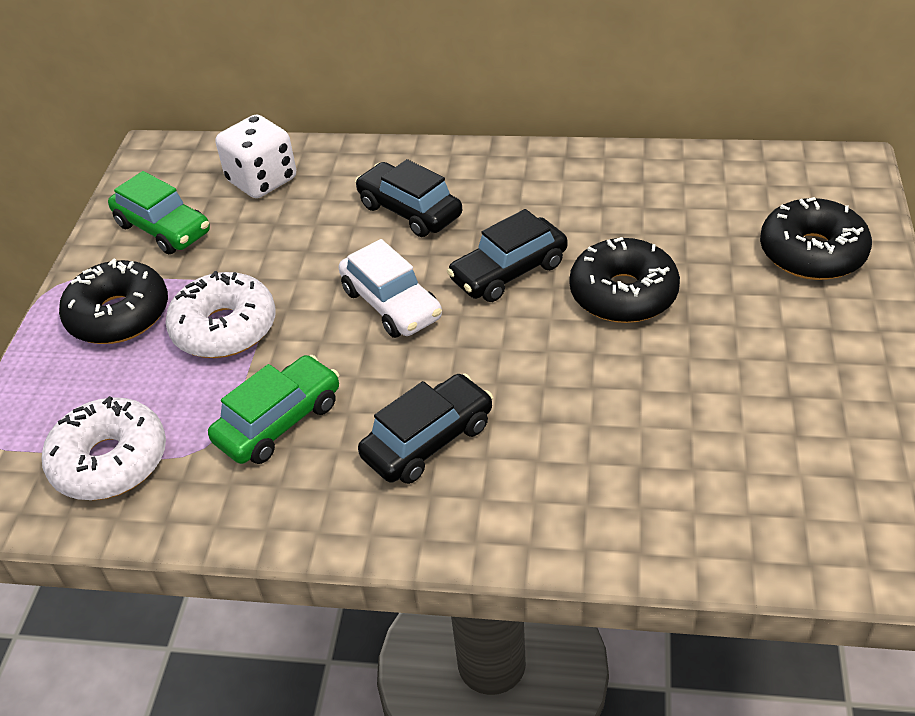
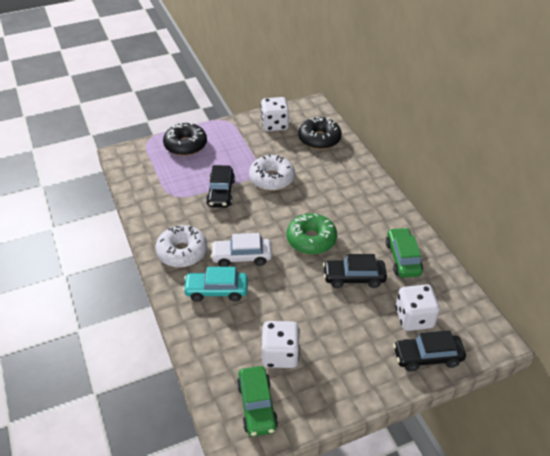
black donut: [59,259,168,344] [569,237,680,323] [760,197,872,280] = 3 -> [163,123,207,156] [298,117,342,150] = 2
green donut: none = 0 -> [287,213,337,254] = 1
turquoise car: none = 0 -> [183,267,248,302] = 1
white dice: [216,114,296,198] = 1 -> [261,97,289,131] [261,321,300,368] [395,284,440,331] = 3

